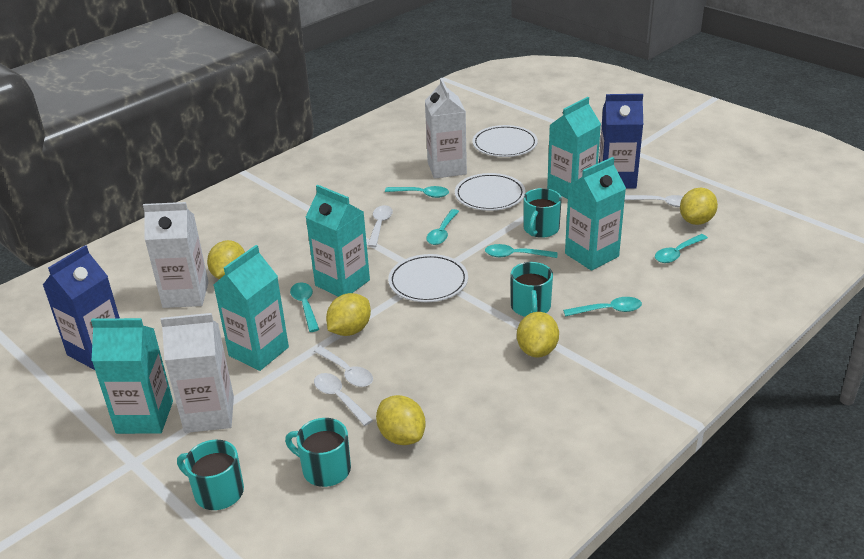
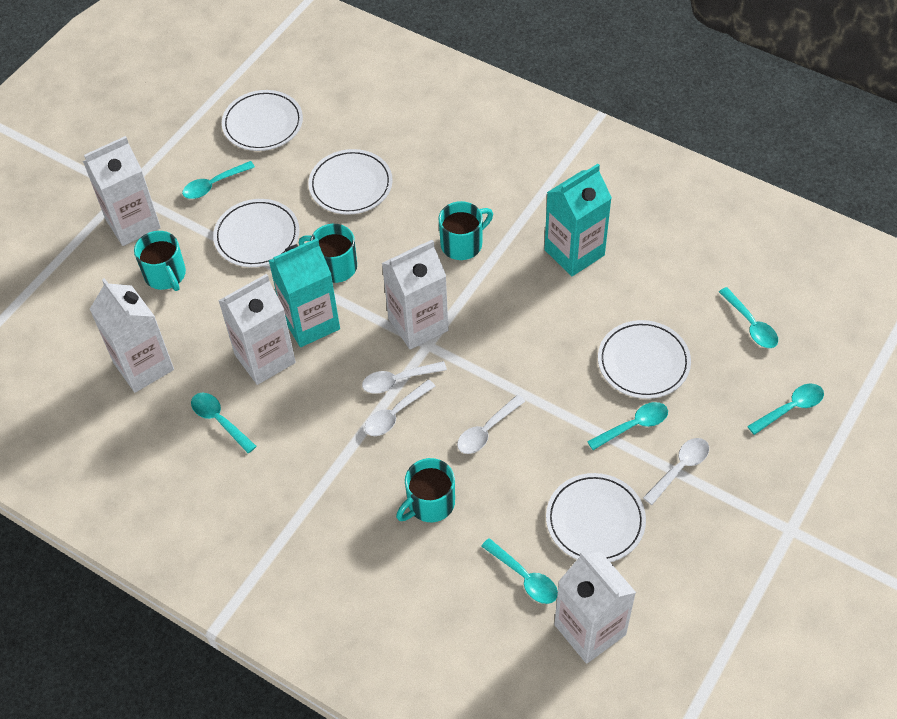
blue carton: [43,245,120,370] [599,94,643,189] = 2 -> none = 0
turquoise carton: [91,318,173,434] [214,245,289,371] [305,185,370,297] [547,97,601,199] [565,157,626,271] = 5 -> [269,238,340,347] [544,164,612,276] = 2
white carton: [143,202,209,308] [160,313,234,433] [425,78,467,179] = 3 -> [83,136,161,246] [90,278,174,392] [218,274,296,385] [382,239,449,350] [554,551,636,664] = 5
white plate: [388,254,468,302] [455,173,525,211] [472,125,538,157] = 3 -> [213,199,299,267] [222,90,303,151] [309,149,393,215] [546,473,646,562] [598,320,691,399] = 5
yellow lemon: [207,240,245,279] [326,293,371,336] [376,395,426,445] [517,312,559,357] [680,188,718,225] = 5 -> none = 0

